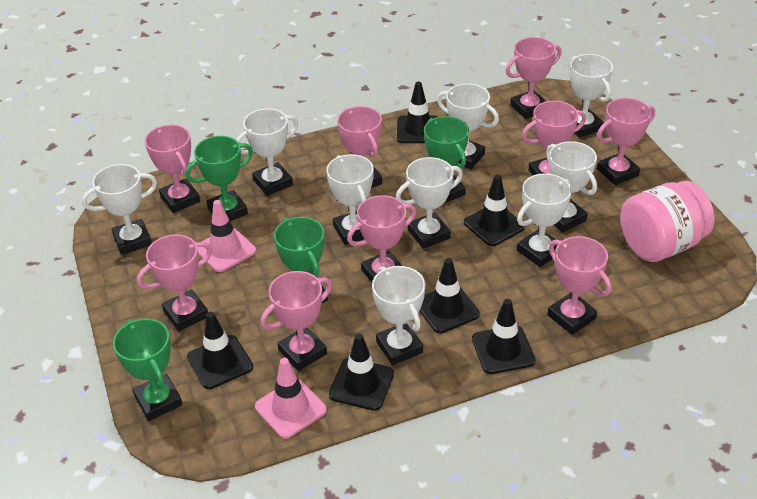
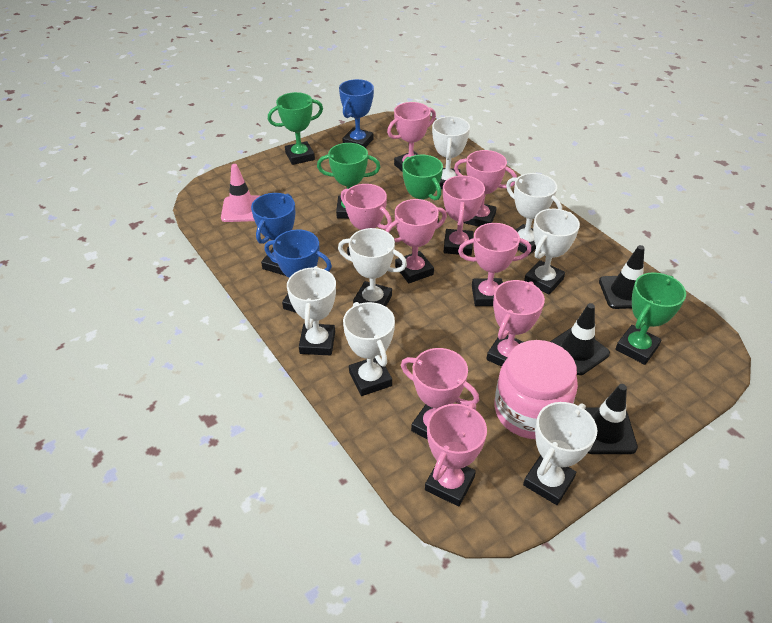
black traffic cone: [187,312,253,389] [329,333,394,411] [397,82,437,143] [419,258,480,333] [464,175,525,246] [472,299,536,374] = 6 -> [550,303,610,375] [585,384,638,454] [599,245,645,309] = 3
blue trophy: none = 0 -> [251,193,295,276] [264,230,332,313] [339,79,374,148] = 3
pink traffic cone: [197,200,256,272] [255,358,327,439] = 2 -> [221,164,260,222] = 1
white trophy: [82,164,157,255] [236,109,299,196] [326,154,374,245] [372,266,425,365] [396,157,463,249] [437,84,499,169] [517,173,573,267] [546,141,597,233] [569,54,613,138] = 9 -> [287,266,336,355] [338,228,407,306] [343,302,395,396] [432,116,470,189] [506,173,562,254] [523,402,597,505] [524,209,580,295] = 7

